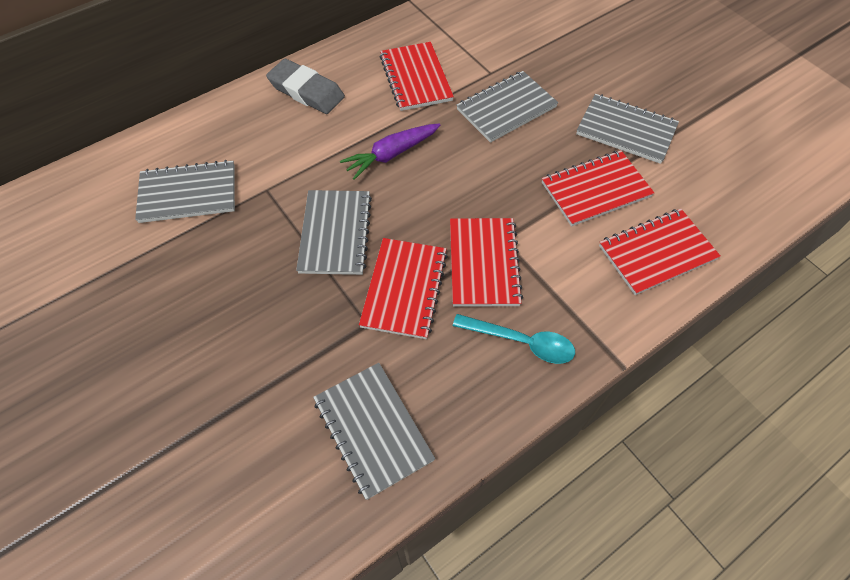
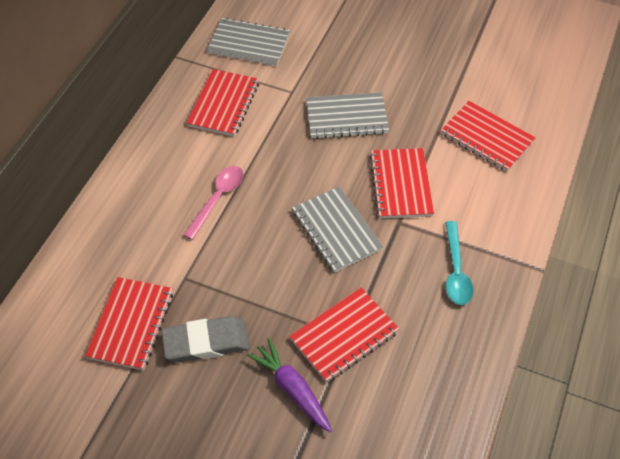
grey notebook: [135,160,235,223] [296,190,372,275] [313,363,435,500] [456,71,558,143] [576,94,679,164] = 5 -> [207,18,290,66] [292,186,383,273] [306,92,389,139] = 3
pink spoon: none = 0 -> [184,166,243,240] = 1

